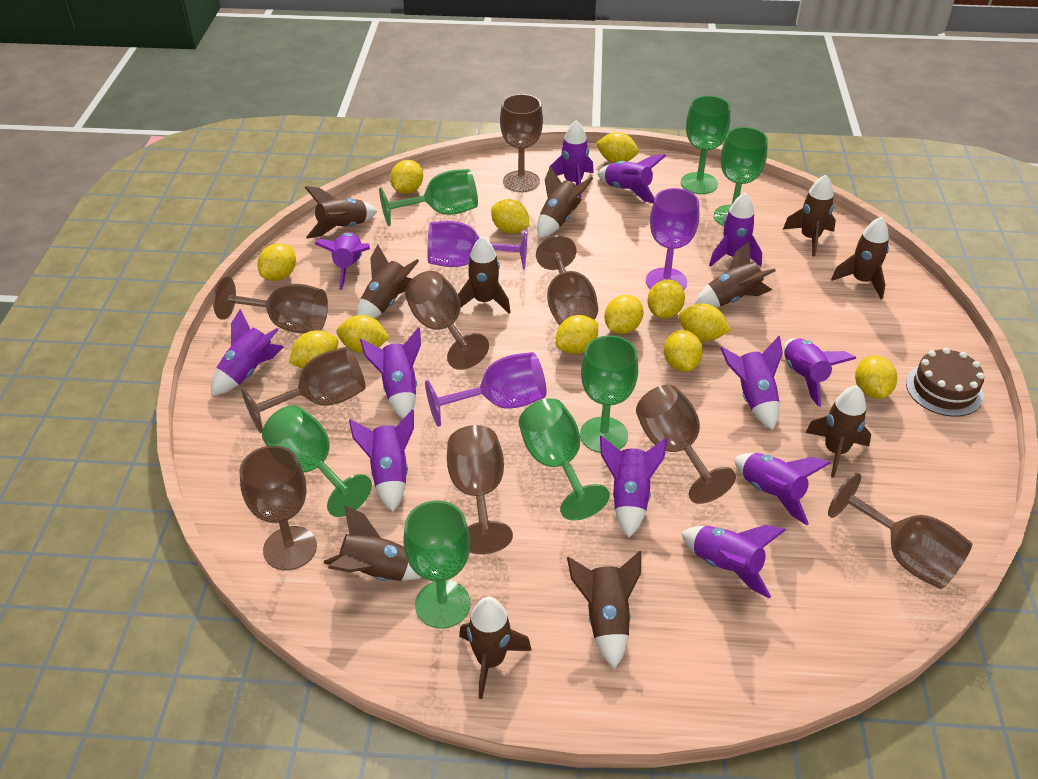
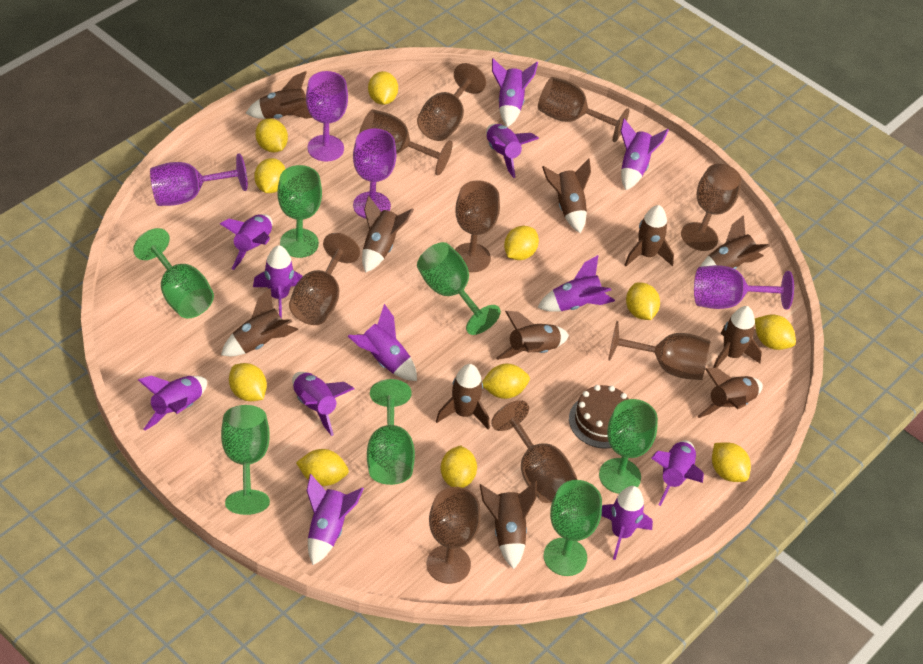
purple goblet: [425,352,546,427] [427,221,528,269] [646,188,699,290] = 3 -> [150,153,248,206] [306,71,348,161] [353,128,396,219] [694,265,794,310] = 4
yellow lemon: [258,243,296,281] [289,330,338,369] [336,315,390,353] [390,160,423,194] [491,199,529,234] [556,315,598,354] [596,132,639,163] [604,295,644,334] [648,280,685,319] [664,330,703,372] [678,304,731,341] [855,355,897,399] = 12 -> [229,363,267,401] [254,158,285,193] [255,118,288,152] [296,449,349,486] [368,71,398,105] [441,445,477,488] [482,364,530,399] [504,226,539,260] [626,282,660,320] [712,442,751,482] [755,314,796,350] = 11

